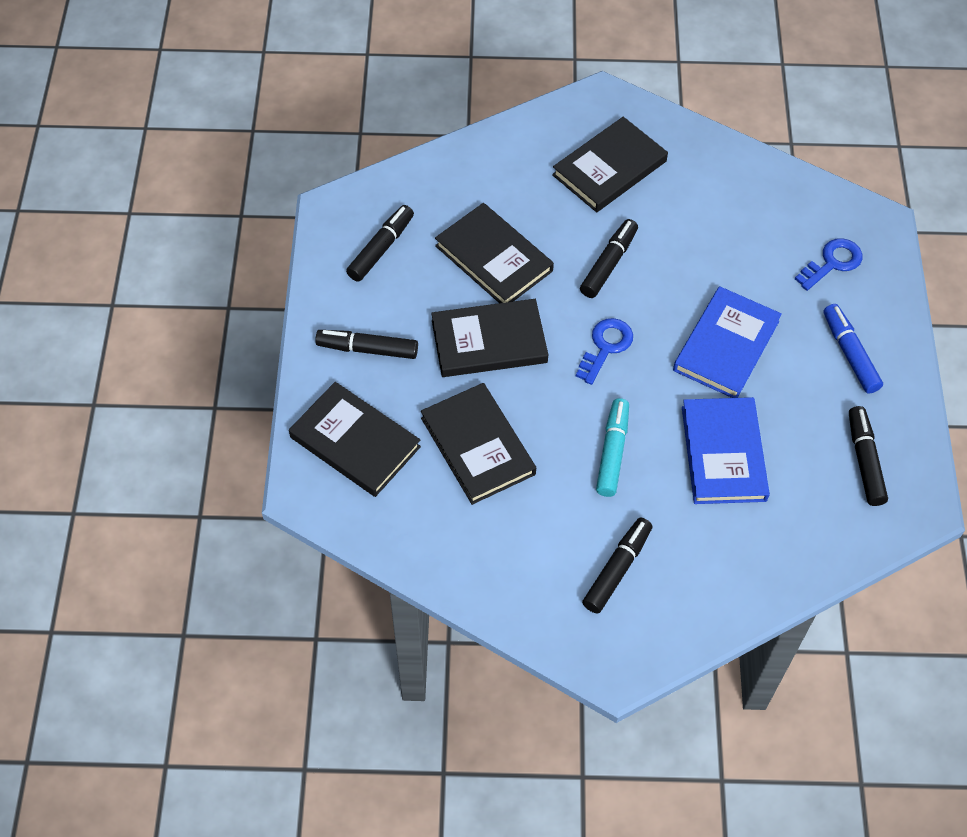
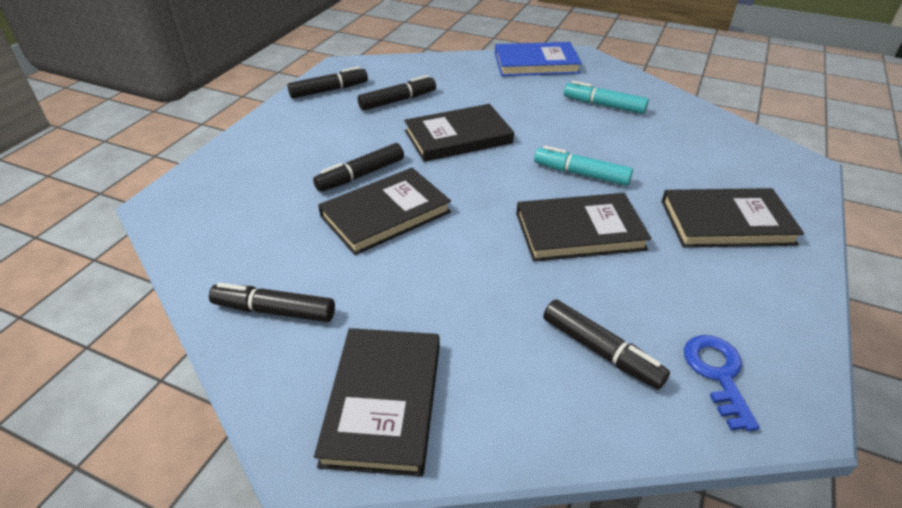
blue book: [673,286,782,398] [682,397,770,504] = 2 -> [495,42,582,76] = 1
blue key: [576,318,633,385] [795,238,863,291] = 2 -> [684,335,760,431] = 1
blue marker: [824,304,883,394] = 1 -> none = 0
turquoise marker: [596,398,629,497] = 1 -> [534,146,633,186] [564,81,649,114] = 2

